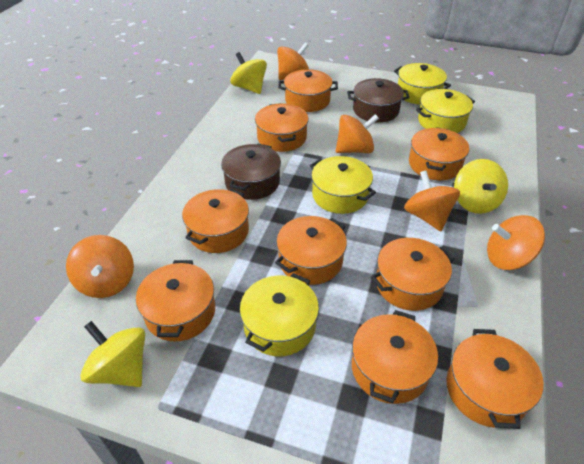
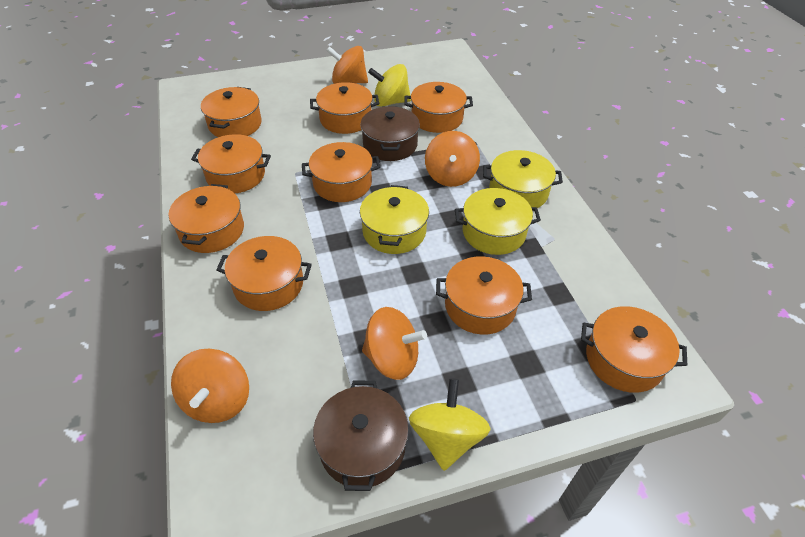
orange spinning top: [66,235,134,298] [277,42,309,80] [336,114,379,153] [404,170,460,231] [487,215,545,270] = 5 -> [171,349,249,423] [326,46,368,84] [362,307,427,380] [425,131,480,187] = 4
yellow pot: [240,273,319,356] [310,156,376,214] [394,63,451,105] [416,89,475,133] = 4 -> [360,185,429,254] [455,188,541,255] [483,150,563,208] = 3
yellow spinning top: [80,321,145,387] [230,52,267,94] [454,159,508,214] = 3 -> [368,64,411,107] [409,378,490,471] = 2

